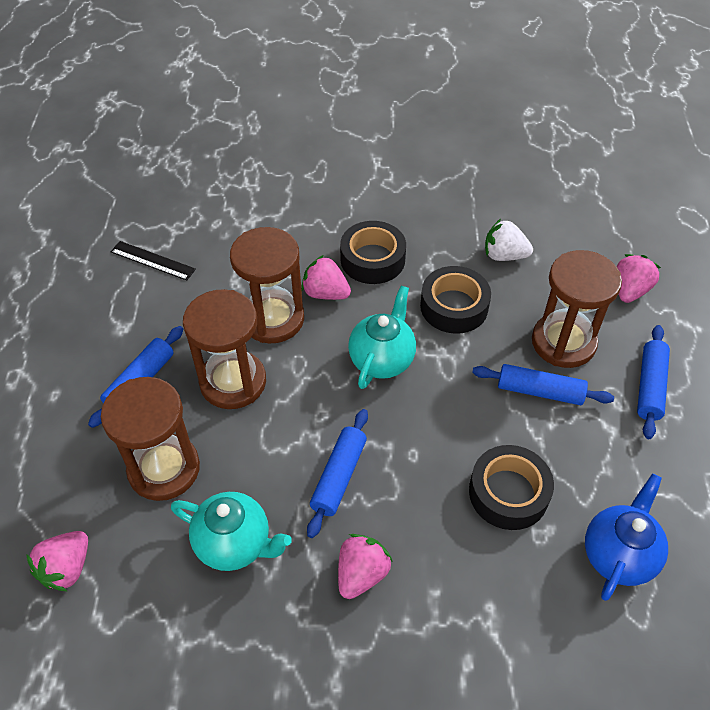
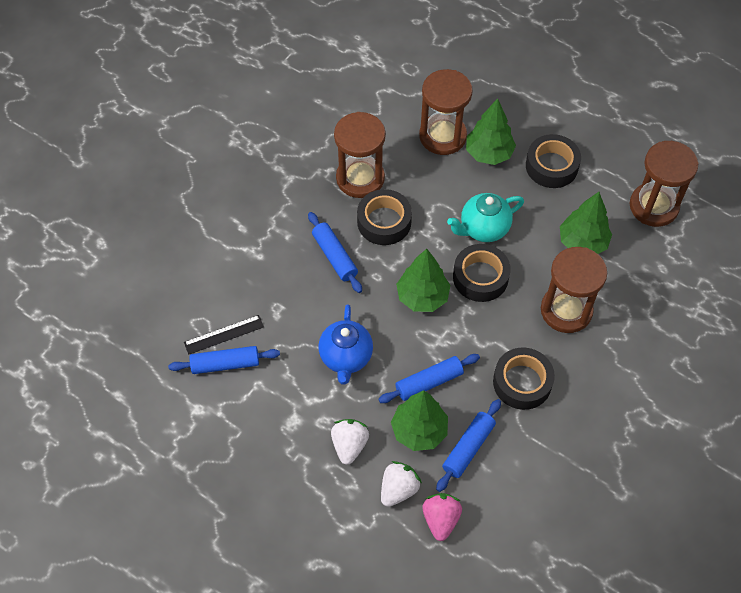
black tape: [340,221,406,284] [420,266,491,334] [469,445,554,530] = 3 -> [357,189,412,245] [453,244,511,302] [493,348,555,410] [526,134,581,188] = 4
green tree: none = 0 -> [391,390,448,451] [396,249,450,312] [466,98,516,165] [560,192,612,254] = 4
pink strawberry: [26,531,88,591] [301,255,351,300] [338,534,393,599] [617,254,661,303] = 4 -> [422,493,462,541] = 1
turquoise teapot: [171,492,292,571] [348,286,416,389] = 2 -> [447,193,524,242] = 1
white strawberry: [485,219,533,261] = 1 -> [331,419,369,465] [381,461,422,507] = 2

